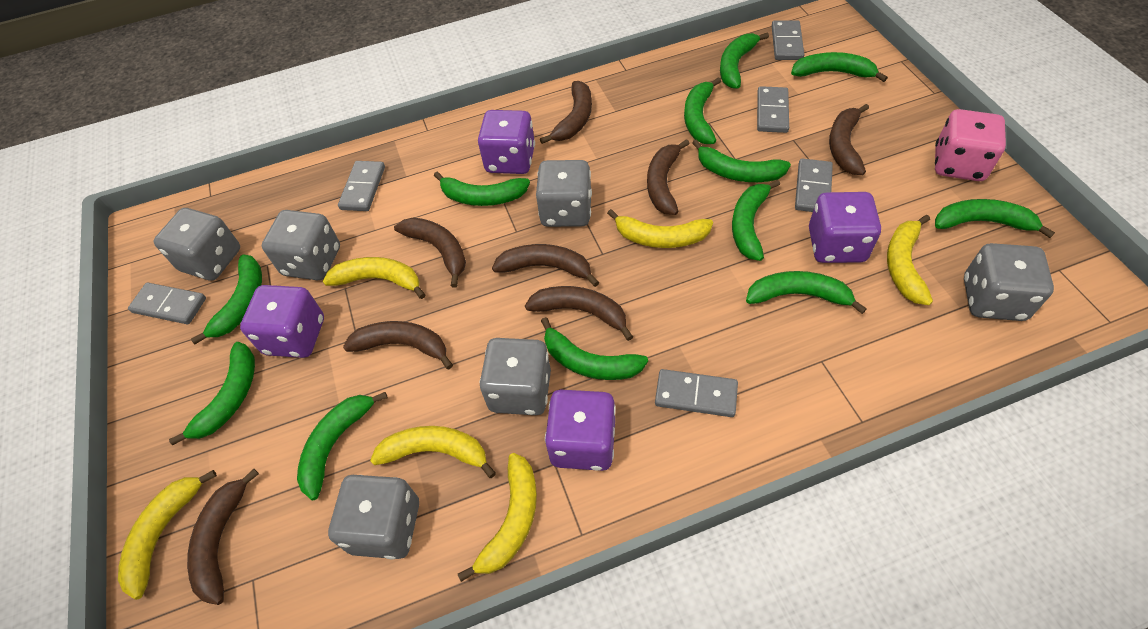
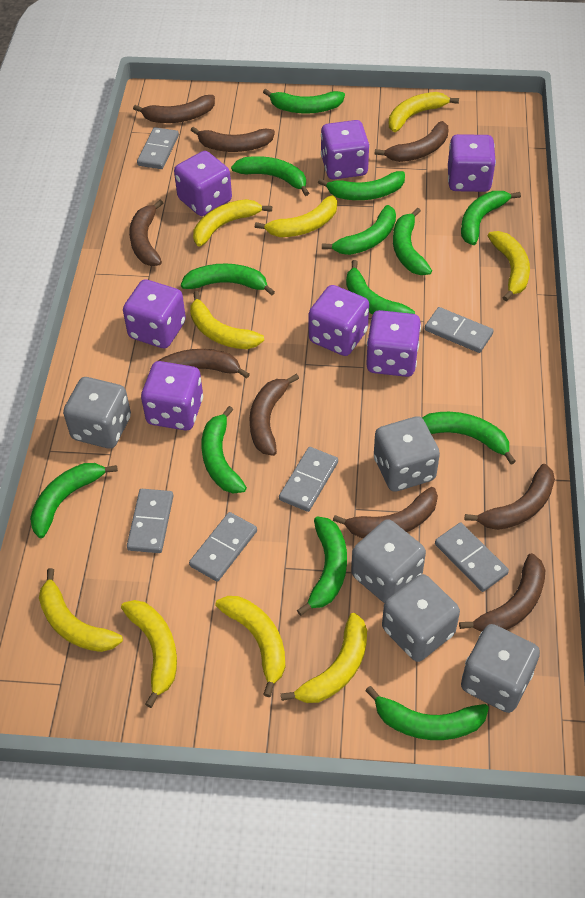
brown banana: [187,469,259,605] [343,321,453,370] [394,217,466,288] [492,244,599,287] [525,286,633,341] [540,81,592,144] [647,139,690,215] [829,104,869,175] = 8 -> [129,200,163,266] [133,95,215,123] [158,349,250,379] [191,127,275,152] [249,374,299,456] [333,487,438,538] [375,121,448,162] [459,553,545,632] [465,464,555,530] = 9
green banana: [169,342,255,445] [191,255,262,344] [297,392,388,501] [434,172,530,206] [541,317,648,380] [684,77,721,144] [692,139,791,182] [720,33,769,89] [732,179,780,261] [746,271,867,314] [791,52,888,82] [935,199,1055,238] = 12 -> [30,463,118,538] [181,263,275,296] [201,406,247,494] [231,156,309,196] [263,89,345,114] [297,517,347,616] [318,171,405,200] [322,205,396,255] [346,260,415,314] [365,686,489,740] [393,208,432,275] [422,412,516,464] [461,191,521,245] = 13
grey dice: [154,208,240,281] [262,210,340,280] [328,475,419,559] [480,338,551,415] [536,160,592,227] [964,243,1054,321] = 6 -> [63,377,131,449] [351,519,426,603] [374,416,440,492] [382,574,460,662] [461,624,540,713] = 5
pink dice: [935,109,1006,181] = 1 -> none = 0
purple dice: [240,285,324,358] [478,110,535,174] [545,390,616,471] [809,192,881,263] = 4 -> [123,279,186,348] [141,361,203,430] [174,151,232,216] [308,285,369,356] [321,120,370,179] [366,310,421,377] [448,134,496,192] = 7
yellow banana: [118,470,217,600] [323,257,426,299] [370,426,496,478] [458,453,537,582] [607,209,713,248] [887,215,933,305] = 6 -> [39,568,123,652] [121,600,177,708] [190,291,264,349] [193,199,272,247] [215,596,285,697] [255,195,337,237] [281,613,367,703] [389,92,459,132] [487,231,530,301] = 9

